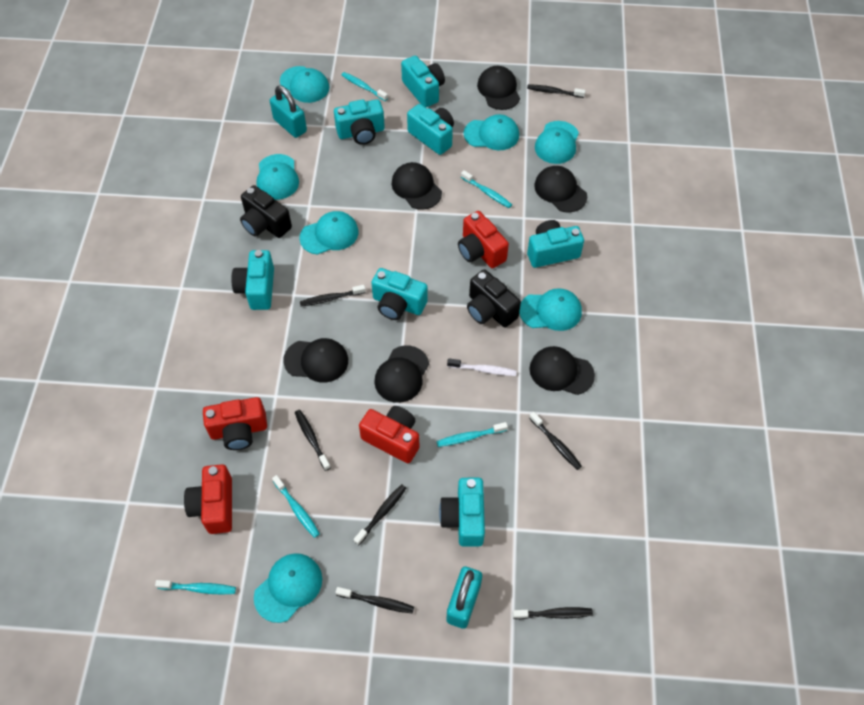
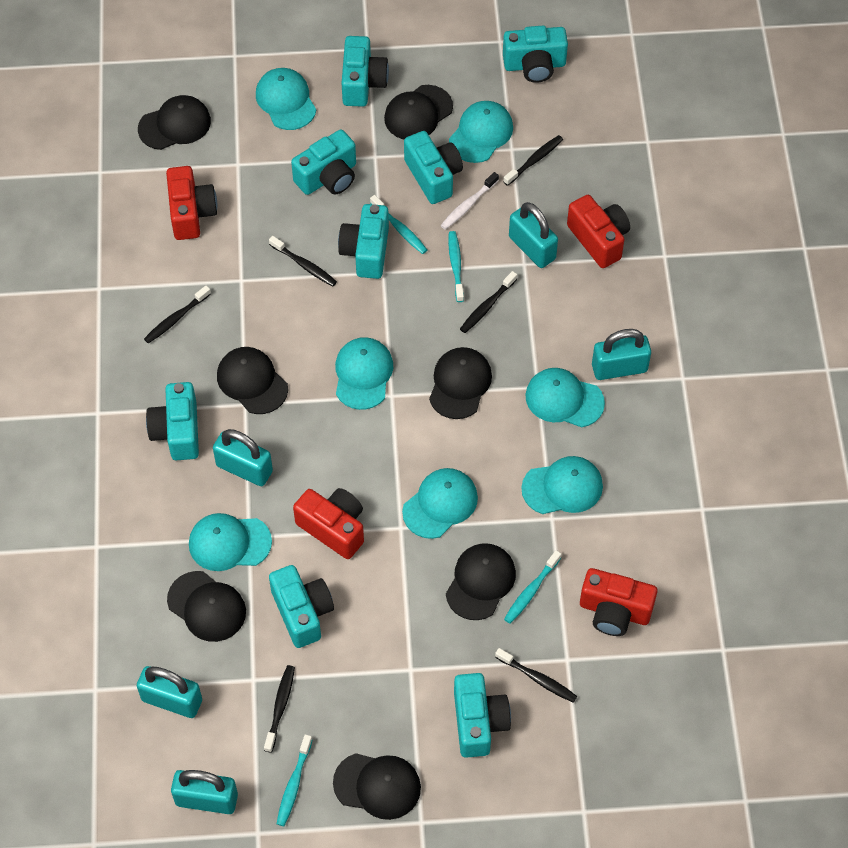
black camera: [240,185,292,238] [467,270,521,328] = 2 -> none = 0
black cap: [283,338,348,383] [374,346,429,403] [391,162,442,210] [477,66,520,110] [529,346,595,395] [534,166,587,212] = 6 -> [138,95,211,150] [167,571,246,642] [217,347,288,414] [333,753,421,820] [384,85,453,139] [429,347,492,419] [446,543,516,620] = 7
black toothbrush: [295,410,331,471] [300,285,366,306] [335,587,414,614] [354,484,406,545] [513,607,593,619] [527,84,586,98] [529,412,582,470] = 7 -> [144,286,211,344] [264,665,295,753] [269,236,337,286] [460,271,517,333] [495,648,577,703] [503,135,563,186] = 6
turquoise camera: [231,250,274,310] [334,99,385,145] [371,268,428,320] [401,56,445,107] [407,104,454,155] [439,478,485,547] [527,220,584,268] = 7 -> [146,382,199,460] [269,565,334,648] [291,130,356,195] [338,204,389,279] [342,36,389,107] [404,131,463,204] [454,673,511,758] [503,26,568,83] = 8
turquoise padlock: [270,86,307,138] [446,566,482,629] = 2 -> [137,666,202,718] [171,770,238,814] [213,429,273,486] [509,202,558,268] [592,329,651,380] = 5
turquoise toothbrush: [155,580,236,595] [272,475,320,538] [342,72,388,101] [436,422,508,447] [461,170,512,208] = 5 -> [277,734,312,826] [370,195,427,254] [448,231,464,302] [504,550,561,624] = 4

